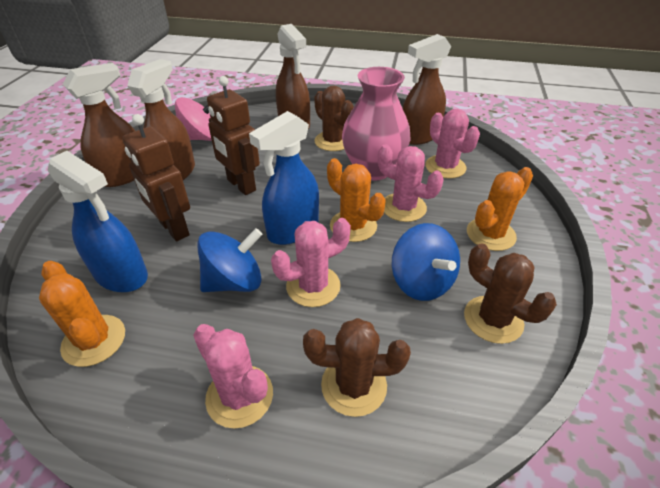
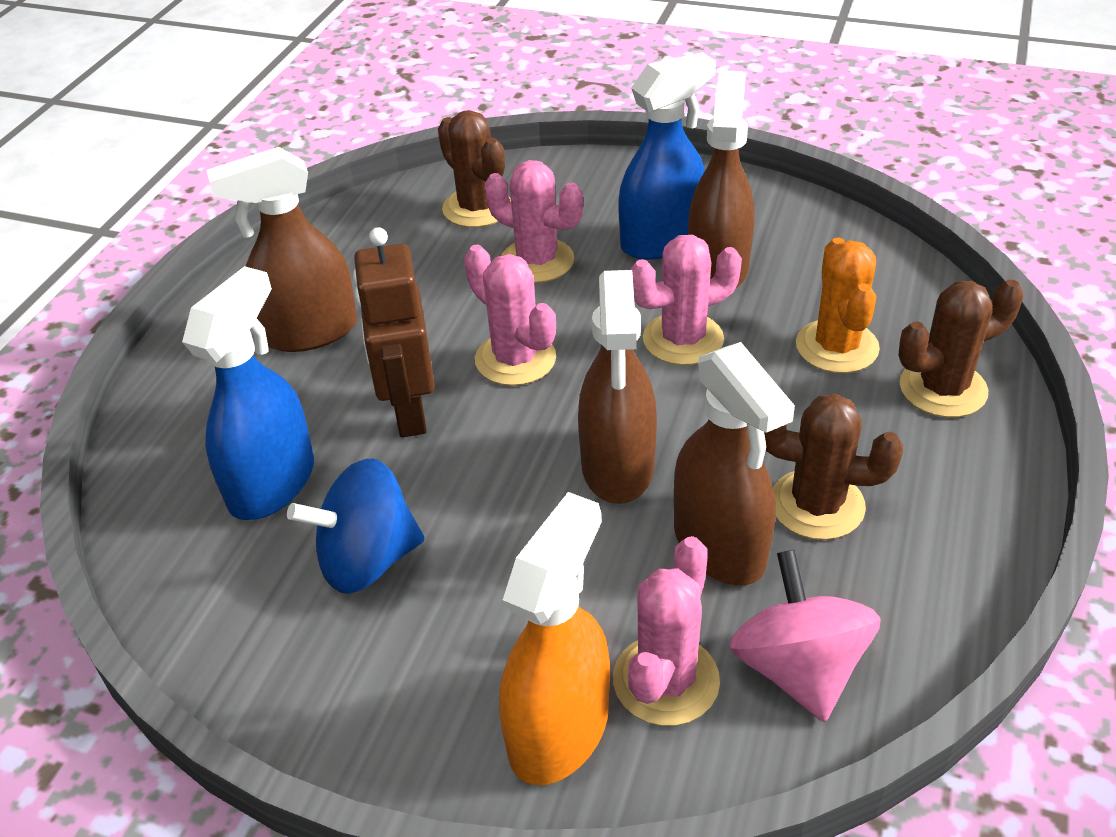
blue spinning top: [197,228,262,292] [392,223,460,301] = 2 -> [287,458,424,594] = 1
brown robot: [122,114,190,241] [207,76,260,195] = 2 -> [353,227,435,437] = 1
orange cactus: [39,261,125,367] [327,158,386,242] [467,167,533,251] = 3 -> [796,238,880,373] = 1
orange spray bottle: none = 0 -> [499,492,610,785] = 1
pink vase: [342,67,411,181] = 1 -> none = 0

